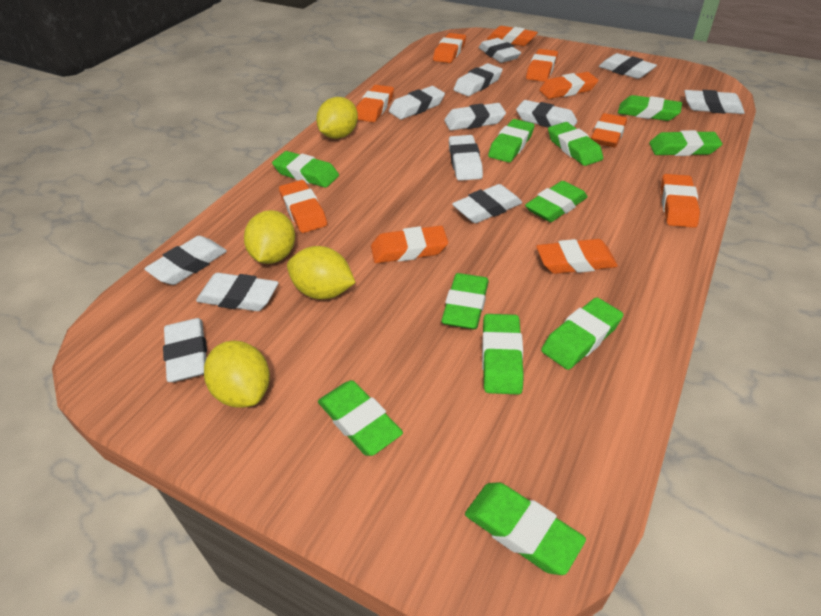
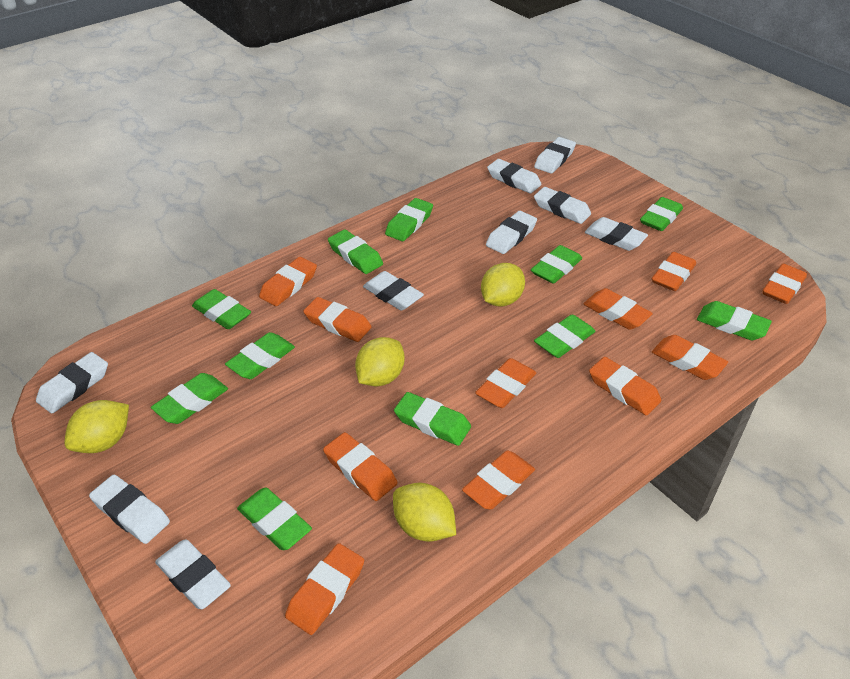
orange eraser: [279,180,327,233] [356,85,394,122] [371,226,448,263] [433,33,466,63] [487,26,538,46] [526,49,558,82] [536,239,618,274] [539,72,598,99] [591,113,627,147] [661,174,700,228] = 10 -> [259,257,317,306] [285,543,364,635] [303,297,371,342] [323,432,398,501] [462,451,535,510] [475,358,536,408] [583,288,653,330] [589,357,661,415] [652,252,696,291] [652,335,728,380] [763,264,807,304] = 11
white eraser: [144,236,227,285] [163,318,207,382] [196,273,279,311] [389,86,445,119] [444,103,506,130] [449,135,483,181] [452,184,522,223] [453,63,503,96] [479,38,521,63] [516,100,577,127] [599,53,657,79] [684,90,745,114] = 12 -> [36,352,108,413] [89,475,170,544] [155,540,231,609] [363,271,424,311] [486,211,537,254] [487,159,542,194] [534,137,576,173] [534,187,591,224] [585,217,648,251] = 9

